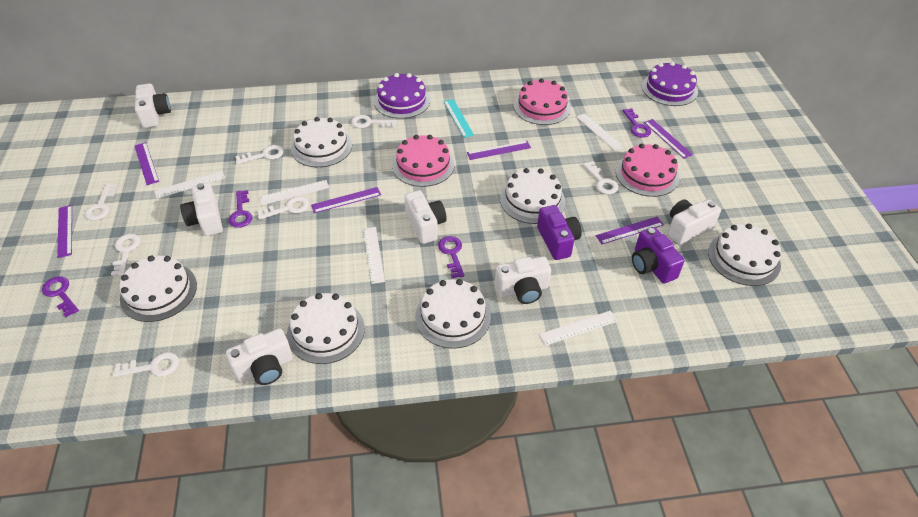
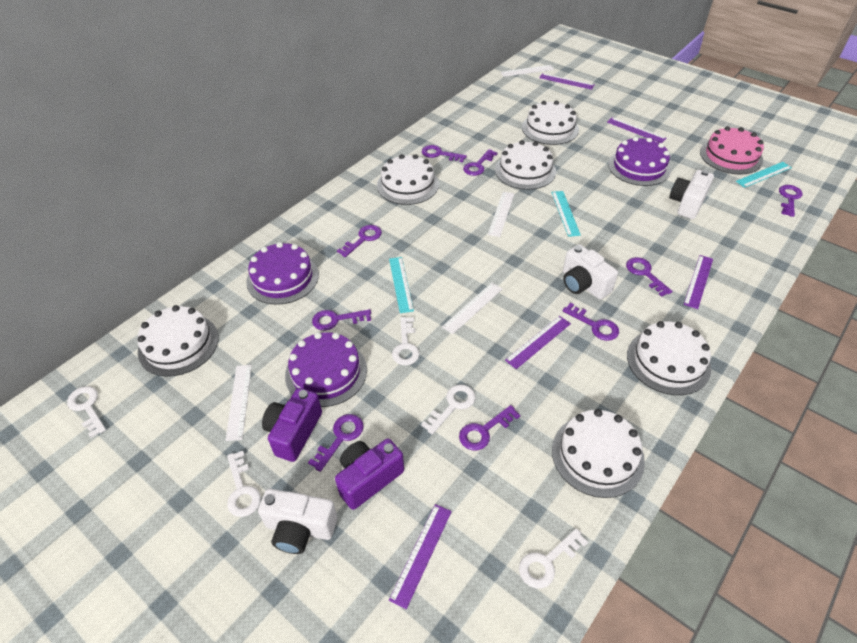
pink cake: [392,135,454,187] [514,79,571,125] [616,144,679,197] = 3 -> [700,126,764,174] = 1
purple cake: [374,73,430,119] [642,62,698,106] = 2 -> [246,242,319,305] [285,332,367,407] [608,137,671,186] = 3
purple key: [42,276,79,317] [229,190,252,228] [438,236,464,278] [622,108,651,138] = 4 -> [308,414,364,472] [312,309,371,331] [337,225,382,257] [422,145,467,162] [459,405,520,450] [463,149,498,176] [563,303,619,341] [626,257,672,297] [779,185,803,217] = 9
purple ruler: [57,205,72,258] [135,142,159,185] [311,187,381,213] [467,141,531,160] [596,217,664,244] [644,119,693,159] = 6 -> [389,504,452,609] [505,316,571,369] [539,73,595,90] [607,117,666,143] [684,255,713,309] = 5
turquoise ruler: [444,99,474,138] = 1 -> [389,257,414,313] [551,191,581,237] [736,162,792,188] = 3
white camera: [135,83,171,128] [180,183,223,236] [226,328,293,385] [404,190,446,244] [495,257,551,304] [668,199,721,245] = 6 -> [258,489,338,554] [563,244,618,300] [669,170,714,219] = 3
white key: [85,184,118,221] [111,234,140,276] [113,352,179,377] [235,145,284,164] [257,196,309,220] [351,115,397,128] [583,161,618,194] = 7 -> [67,386,106,438] [227,451,261,517] [392,317,420,365] [421,384,476,434] [519,528,588,588] = 5
white ruler: [154,171,225,199] [259,180,329,205] [363,227,385,284] [539,310,618,346] [576,113,624,151] = 5 -> [226,365,252,441] [442,283,503,334] [488,192,514,237] [500,65,554,77] = 4

